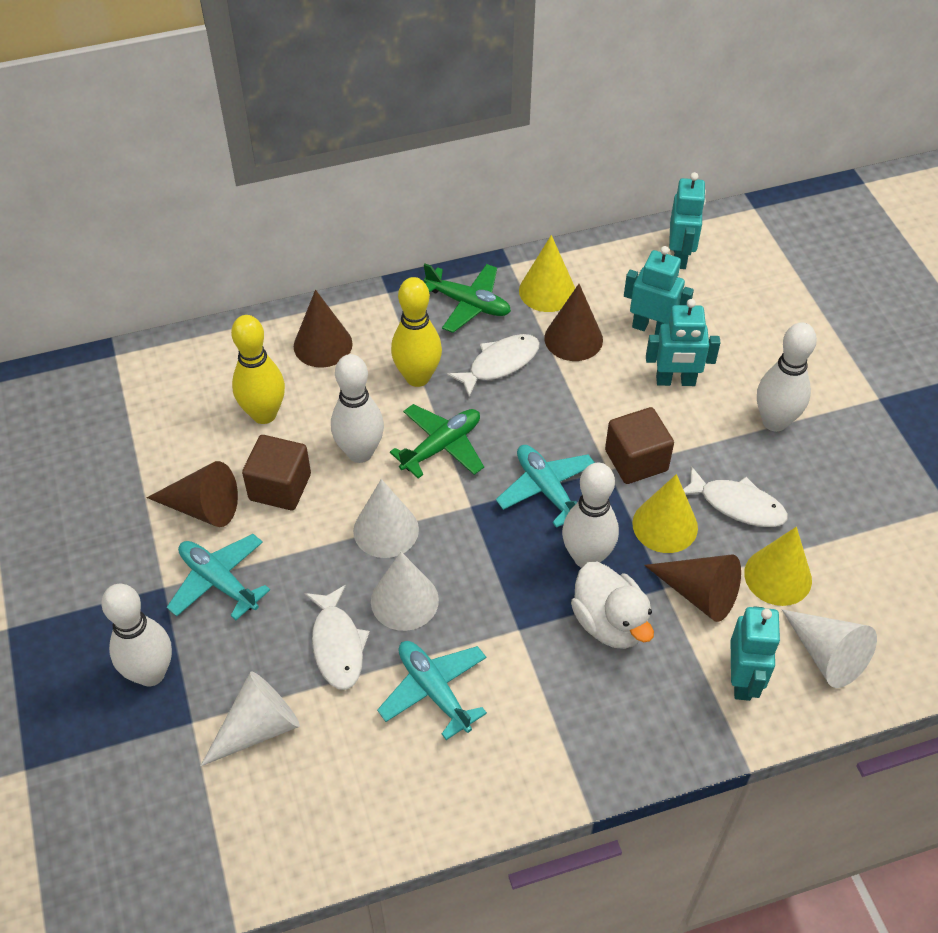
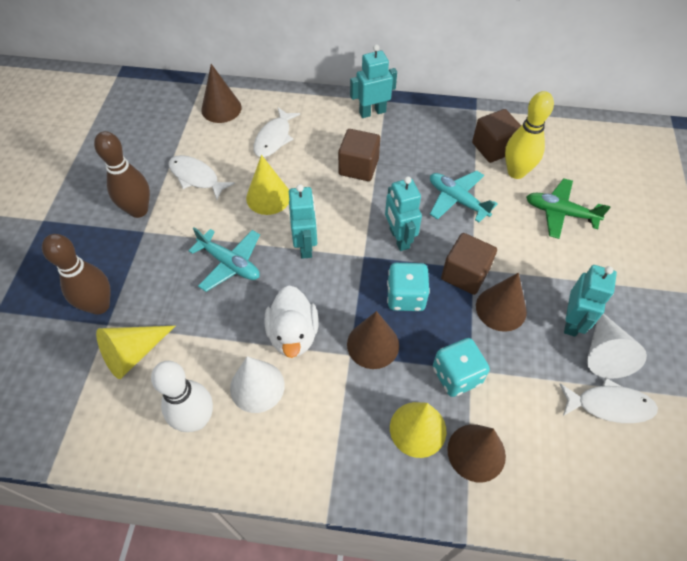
brown bowling pin: none = 0 -> [42,234,111,315] [94,131,150,218] = 2
brown cube: [242,435,311,510] [605,407,674,484] = 2 -> [338,129,380,181] [441,233,497,295] [472,109,521,163] = 3
green plane: [390,404,484,478] [424,263,511,333] = 2 -> [526,178,611,239] = 1
turquoise dice: none = 0 -> [387,263,430,311] [433,338,490,397] = 2
turquoise plane: [167,534,270,620] [377,641,487,740] [496,445,595,528] = 3 -> [188,227,260,292] [430,171,498,222] = 2
white bowling pin: [101,584,172,686] [331,354,384,463] [562,463,619,568] [757,322,817,432] = 4 -> [151,361,213,432] = 1
white cone: [201,671,300,766] [353,479,419,558] [371,552,439,631] [782,609,877,688] = 4 -> [230,356,285,413] [587,313,647,378] = 2
yellow bowling pin: [231,315,285,424] [391,277,442,387] = 2 -> [505,91,554,179] = 1

